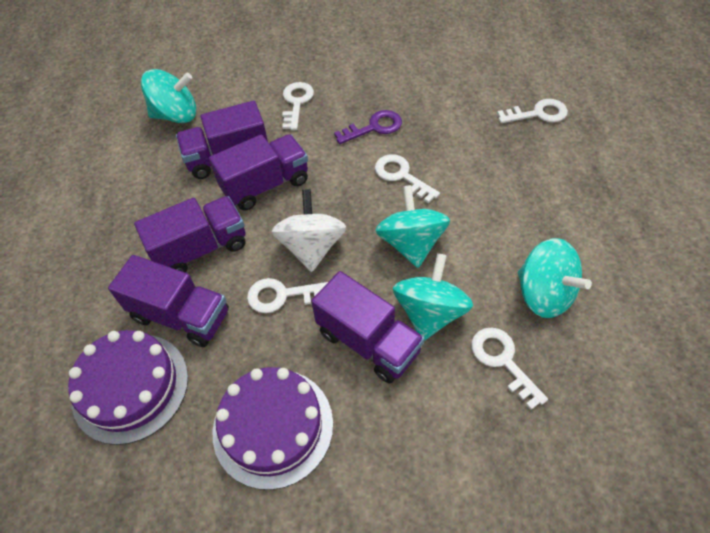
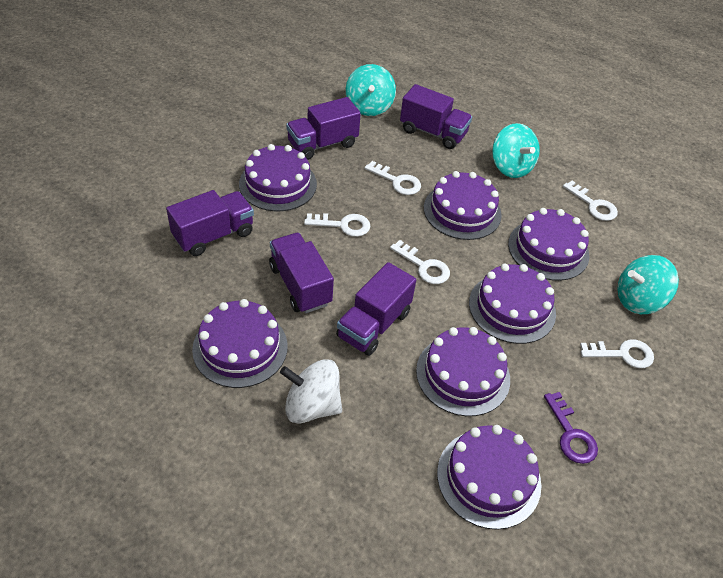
purple cake: [68,330,188,445] [213,367,333,490] = 2 -> [192,299,288,388] [239,144,317,211] [416,327,510,416] [424,171,502,240] [437,425,541,530] [469,264,556,344] [508,208,589,281] = 7
turquoise spinning top: [141,69,196,123] [375,185,450,268] [393,253,473,341] [518,238,592,318] = 4 -> [346,64,396,116] [492,123,540,178] [617,255,679,314] = 3

